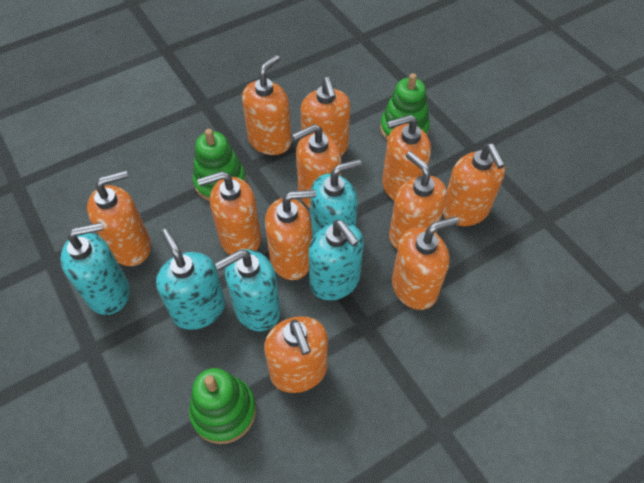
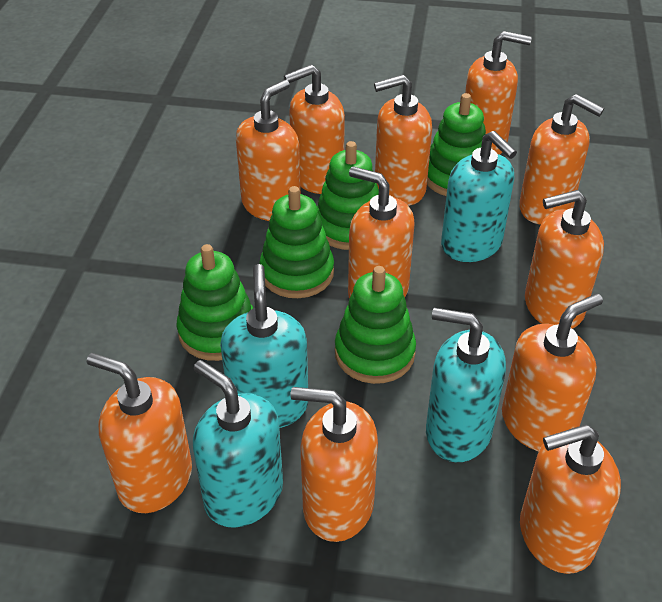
green stacking toy: [189,368,256,444] [193,129,246,201] [380,73,430,141] = 3 -> [176,244,253,361] [259,186,334,298] [317,141,379,250] [335,266,416,384] [427,93,486,196] = 5
turquoise soap dispenser: [60,222,130,315] [156,229,225,330] [215,249,280,332] [308,220,364,300] [310,159,362,237] = 5 -> [193,360,283,528] [220,264,308,428] [426,308,506,462] [441,131,517,262] = 4

